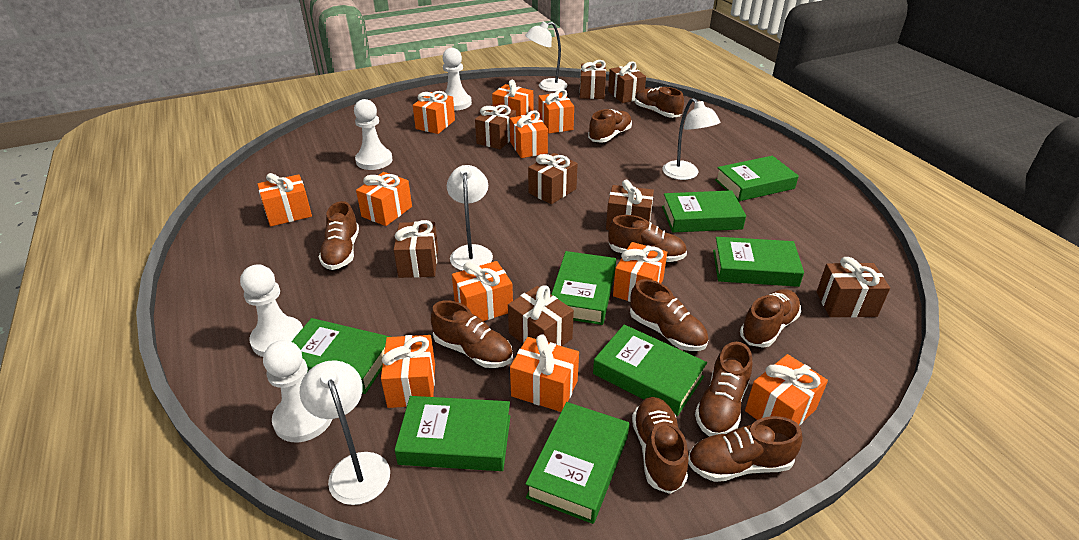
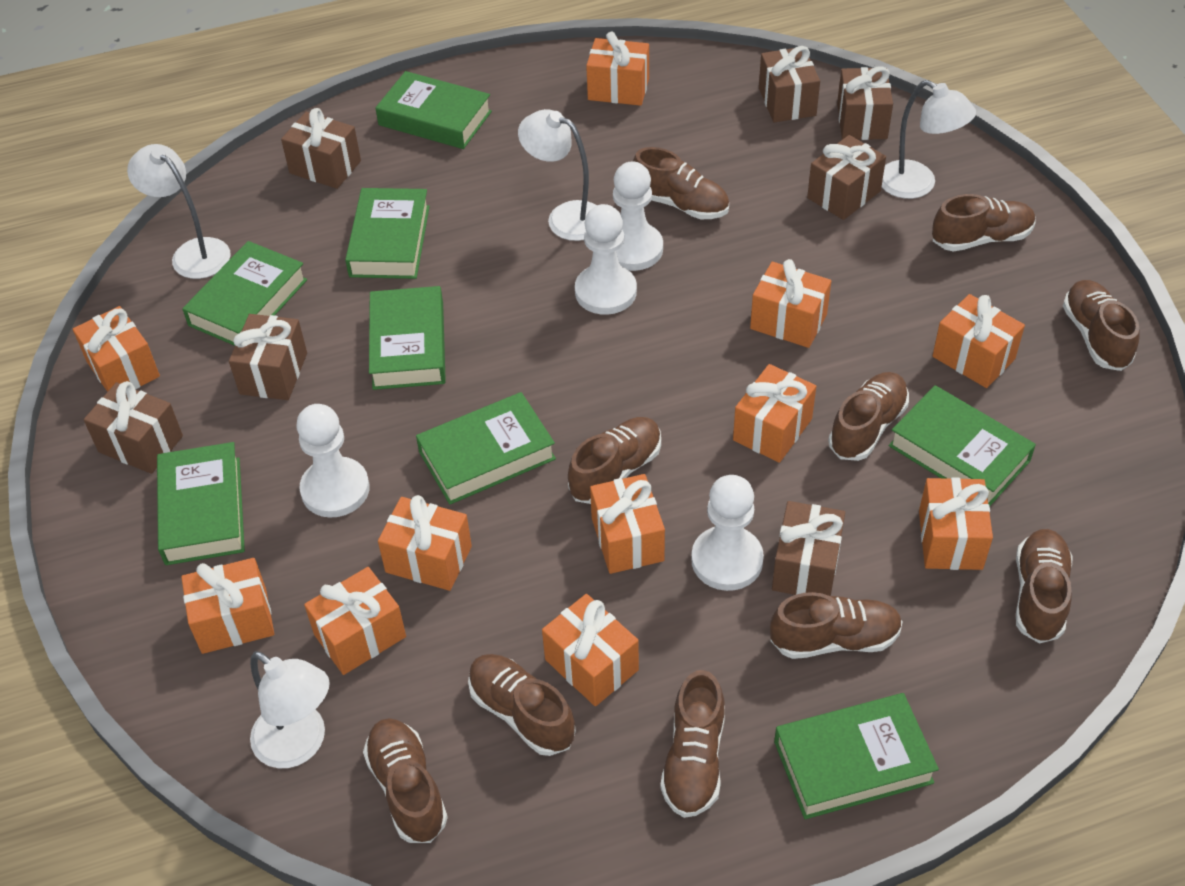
brown gift: [393,220,438,278] [475,105,516,149] [508,285,574,346] [528,153,578,204] [580,60,606,99] [606,180,654,230] [608,61,646,103] [817,257,890,317] = 8 -> [84,381,183,474] [229,314,307,400] [281,108,361,189] [759,46,820,122] [772,501,845,596] [807,135,886,220] [837,67,893,140] = 7

